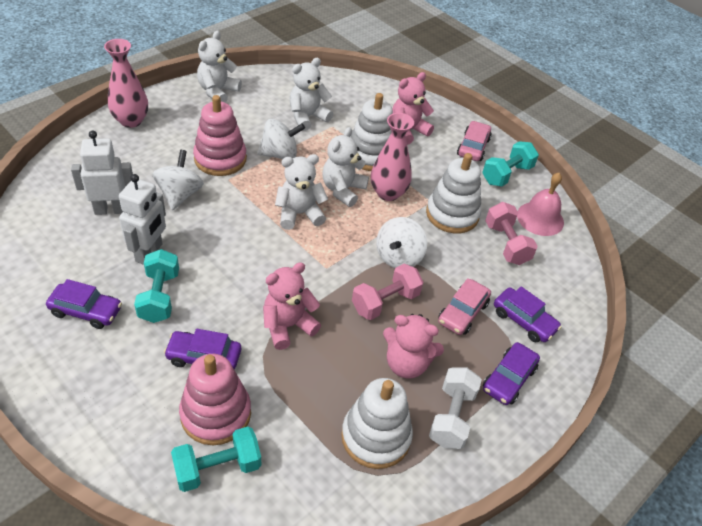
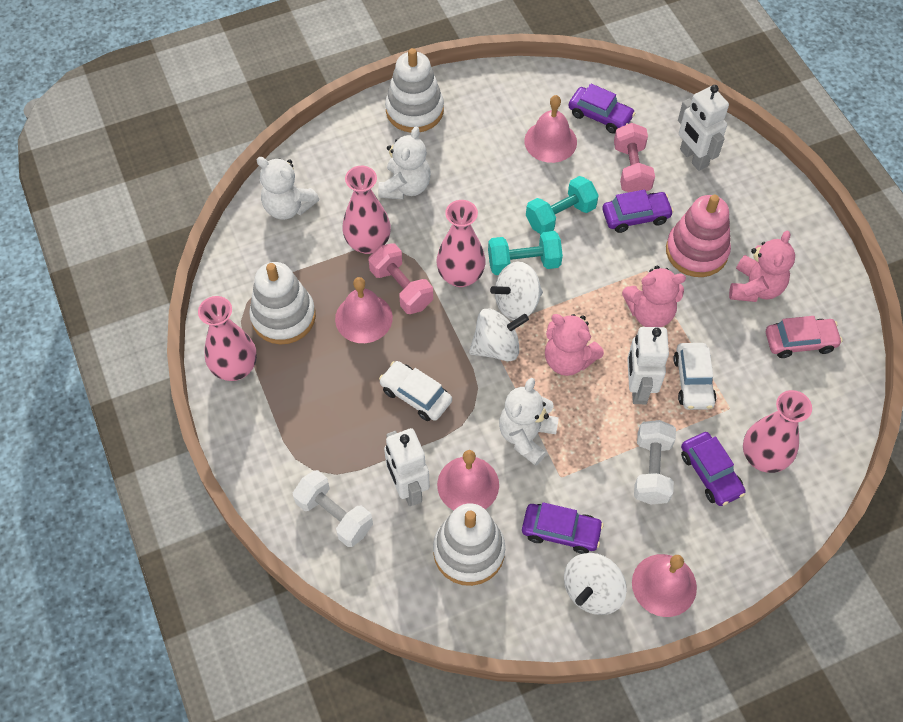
pink bell: [517,173,564,236] = 1 -> [335,277,393,343] [437,450,499,511] [524,95,577,163] [632,554,697,617] = 4
pink car: [438,278,491,335] [457,121,492,161] = 2 -> [766,316,842,358] = 1
pink stacking toy: [179,354,251,445] [193,95,247,176] = 2 -> [666,195,731,277] = 1
pink vase: [104,39,148,128] [371,113,414,201] = 2 -> [198,296,257,381] [342,166,391,254] [436,200,486,287] [743,390,812,473] = 4
turquoise dumbbell: [134,249,179,323] [171,427,261,492] [482,141,539,187] = 3 -> [488,231,563,275] [526,176,599,234] = 2
white car: none = 0 -> [379,361,452,421] [673,343,716,410] = 2
white dumbbell: [429,368,482,449] = 1 -> [293,470,373,547] [634,420,676,504] = 2
white robot: [71,131,133,215] [119,174,166,265] = 2 -> [384,428,430,506] [627,327,669,404] [678,85,729,171] = 3
white teddy bear: [197,31,242,103] [275,154,328,230] [290,58,333,131] [322,127,369,207] = 4 -> [256,157,319,220] [378,127,431,199] [499,378,559,466] = 3

